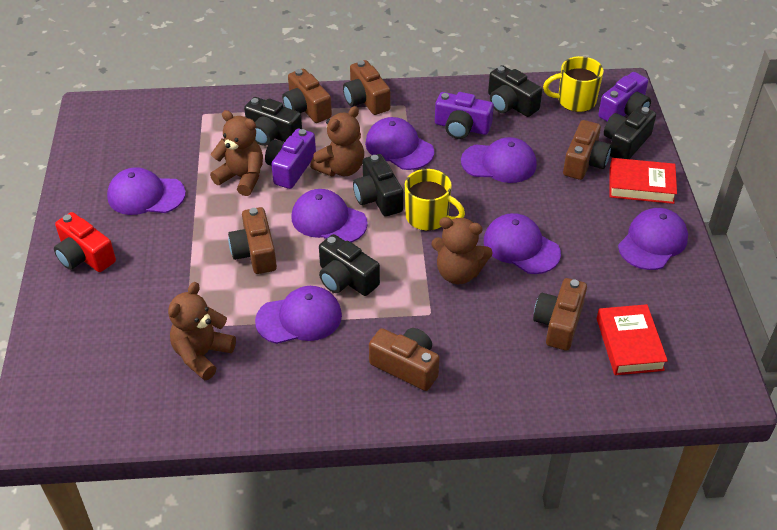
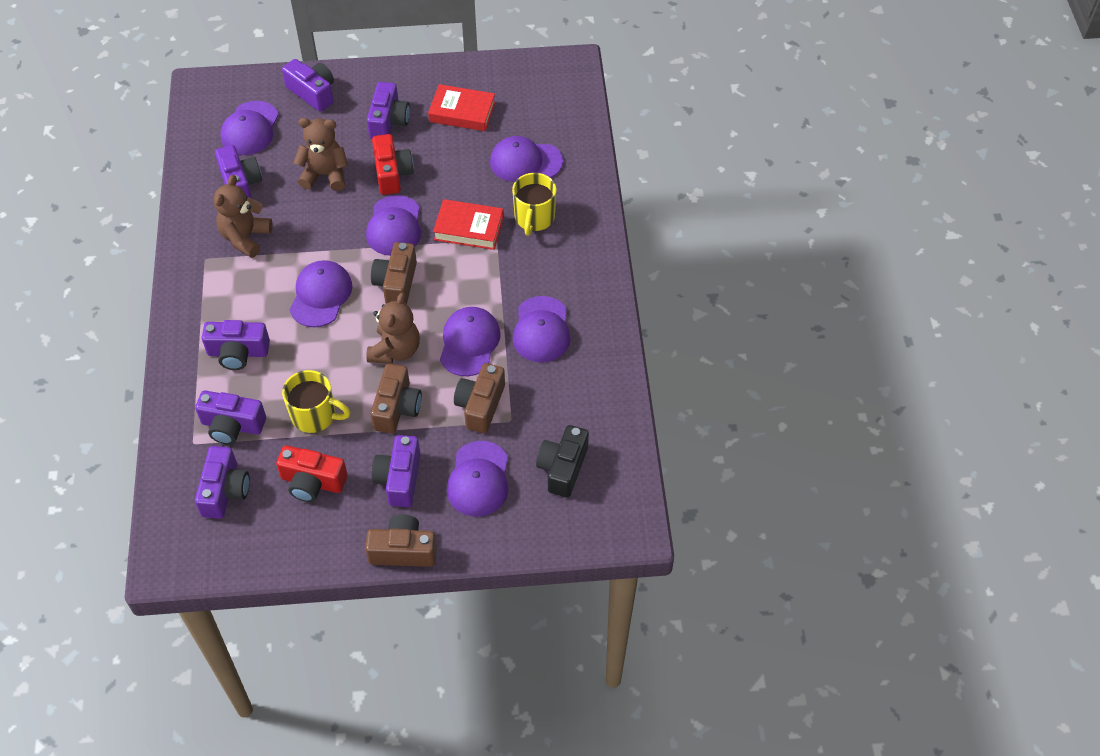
black camera: [244,97,302,146] [319,234,380,296] [353,154,404,216] [488,65,542,117] [604,106,656,159] = 5 -> [536,425,589,498] = 1
brown camera: [228,207,277,274] [282,69,332,123] [343,60,390,115] [369,328,440,391] [533,278,587,351] [563,120,611,180] = 6 -> [365,514,437,567] [371,242,417,305] [371,364,422,433] [454,363,505,433] = 4
brown teddy bear: [168,282,236,380] [210,110,263,196] [310,106,364,177] [431,217,493,284] = 4 -> [214,175,272,258] [293,118,348,191] [366,293,420,364] = 3
purple camera: [265,129,316,189] [435,92,494,139] [598,72,651,121] = 3 -> [195,390,266,444] [195,446,250,519] [202,320,270,370] [215,145,262,198] [282,59,334,112] [367,82,410,139] [371,435,420,507] = 7
red camera: [54,212,116,272] = 1 -> [276,445,348,502] [372,134,414,195] = 2

